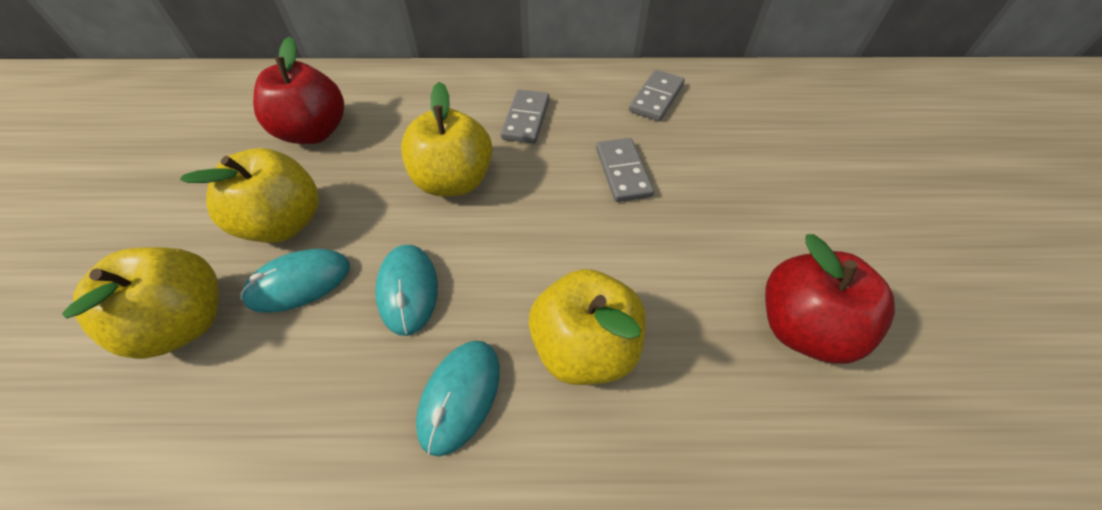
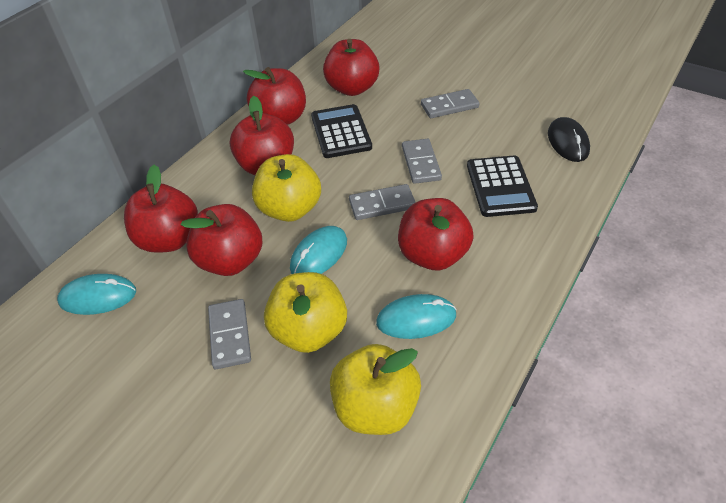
black calculator: none = 0 -> [311,104,372,158] [467,155,538,217] = 2
black mouse: none = 0 -> [548,117,590,162] = 1
grey domino: [501,89,550,144] [596,138,654,202] [629,70,685,121] = 3 -> [208,299,251,369] [349,184,416,220] [402,139,442,184] [421,89,480,118] = 4
red apple: [253,37,344,144] [765,234,895,364] = 2 -> [124,165,198,253] [181,204,262,276] [230,96,294,175] [243,67,306,125] [323,39,380,96] [398,198,474,270] = 6
yellow apple: [62,247,219,359] [180,148,319,243] [401,82,493,197] [529,269,646,385] = 4 -> [252,154,321,222] [264,272,347,353] [330,344,421,435] = 3

